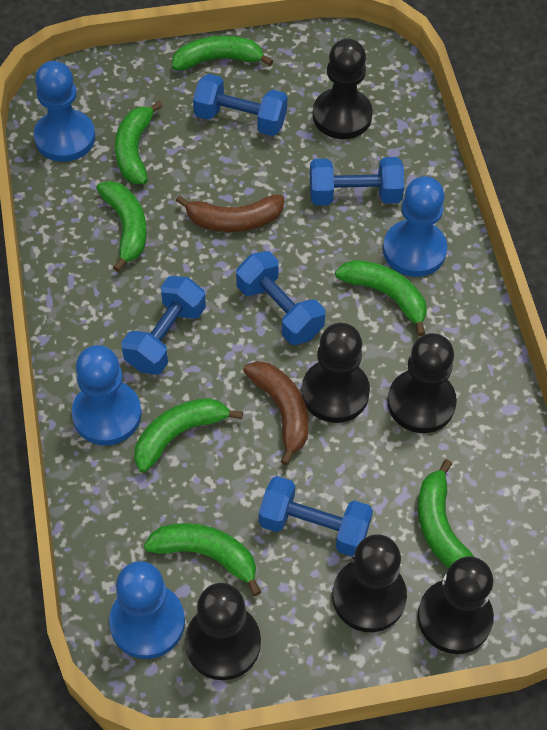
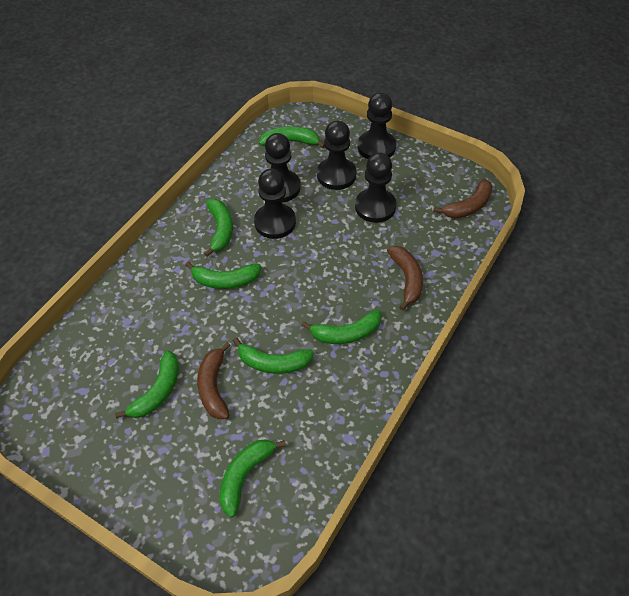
black pawn: [185,583,261,680] [302,323,370,423] [313,39,373,139] [332,534,407,632] [387,333,457,433] [418,556,494,654] = 6 -> [254,168,296,239] [265,133,301,203] [317,121,357,190] [355,152,396,223] [358,92,396,159] = 5
blue dumbbell: [121,276,206,375] [193,74,287,136] [236,251,325,345] [259,476,373,557] [310,157,404,205] = 5 -> none = 0
blue pawn: [34,61,95,162] [72,345,142,445] [109,561,185,659] [383,176,447,277] = 4 -> none = 0
brown banana: [176,195,284,232] [243,361,309,465] = 2 -> [197,342,231,419] [387,246,423,311] [433,178,492,219] = 3

